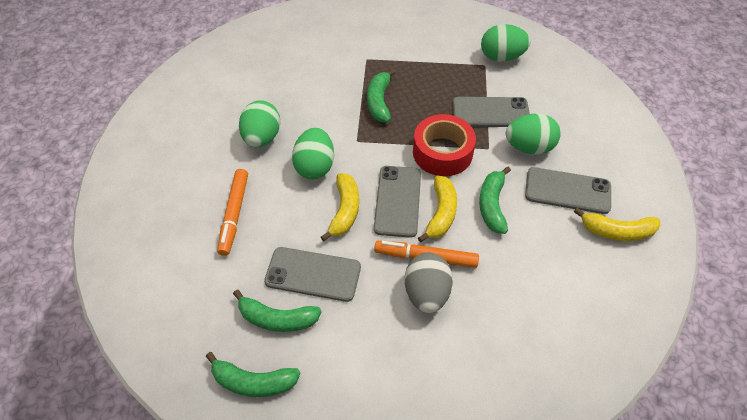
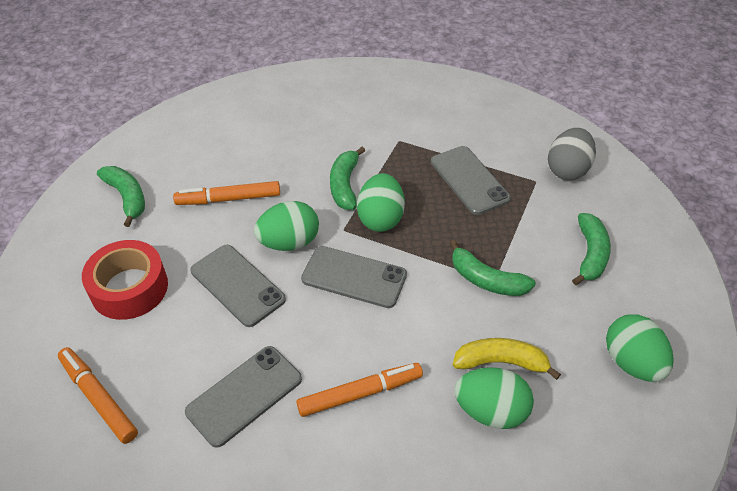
orange marker: [217,169,248,256] [374,241,479,268] = 2 -> [58,347,138,444] [173,181,280,205] [296,363,423,417] = 3
yellow banana: [321,173,359,241] [418,175,457,243] [574,208,660,241] = 3 -> [453,338,561,380] = 1

